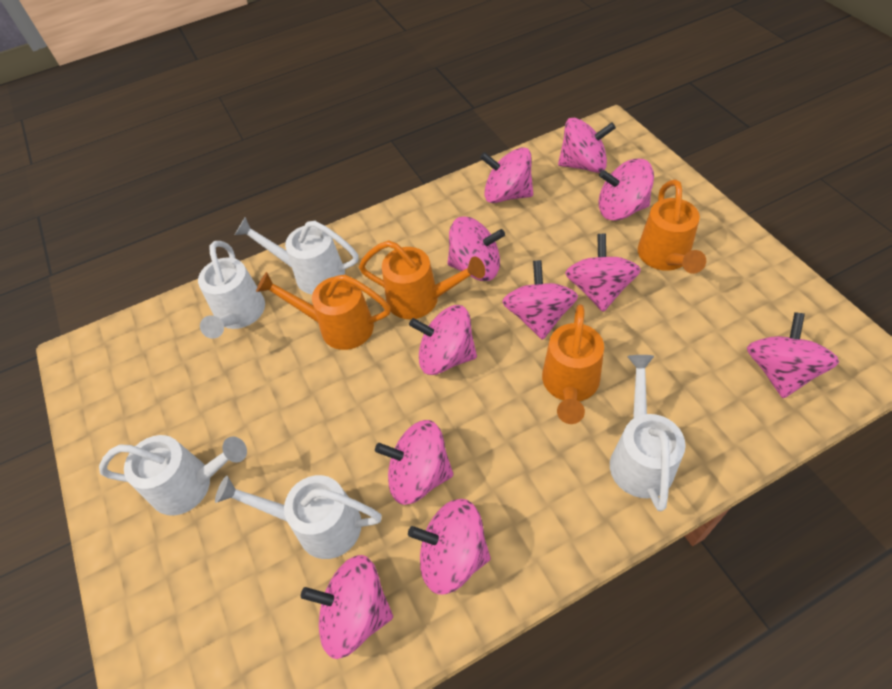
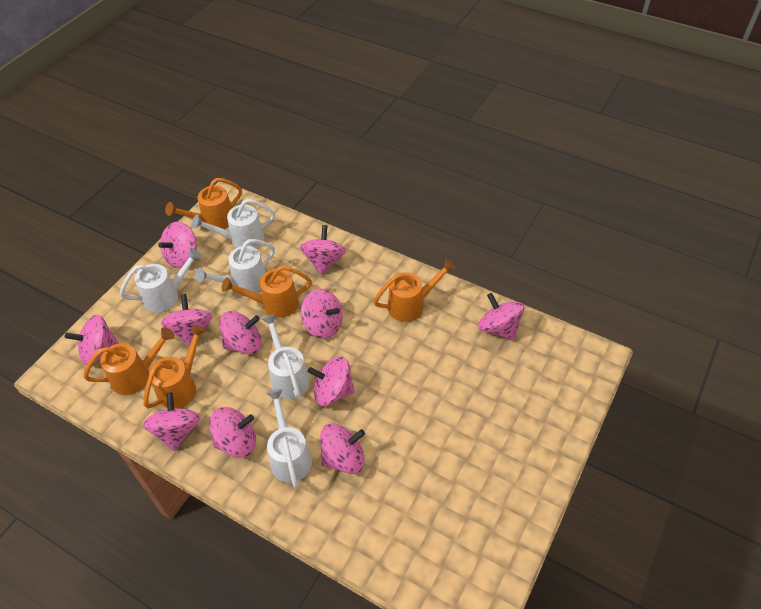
orange watering can: [256,272,391,350] [359,240,485,319] [542,304,604,424] [638,179,706,274] = 4 -> [84,327,175,395] [144,325,206,409] [165,178,242,229] [221,265,312,318] [373,259,456,322] = 5

